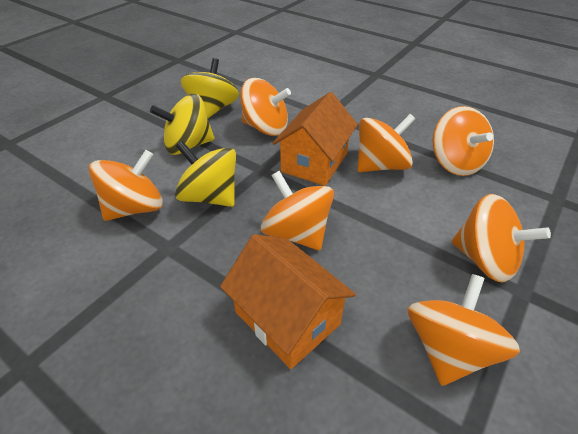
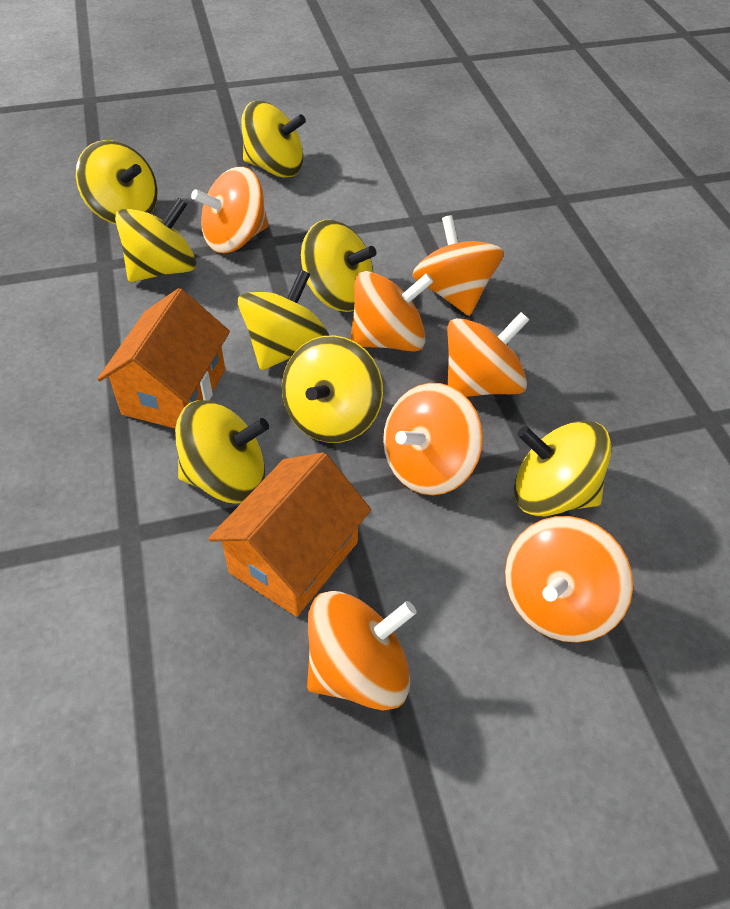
yellow spinning top: [150,94,214,155] [175,141,236,207] [181,58,239,118] = 3 -> [76,140,158,224] [115,198,196,282] [175,400,269,504] [238,269,329,370] [241,101,306,178] [282,335,383,443] [301,220,377,312] [514,420,612,516] = 8

